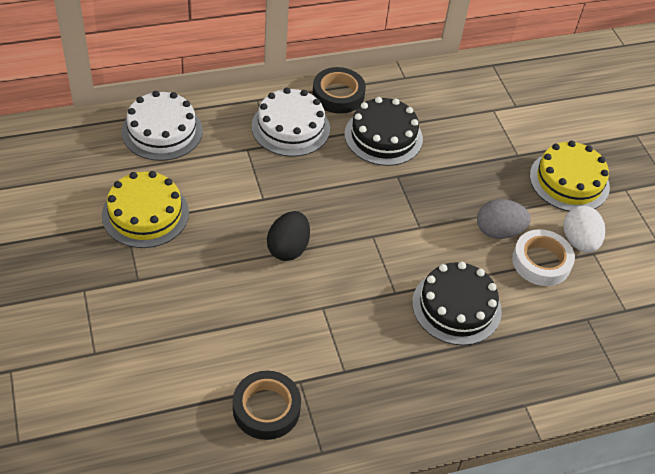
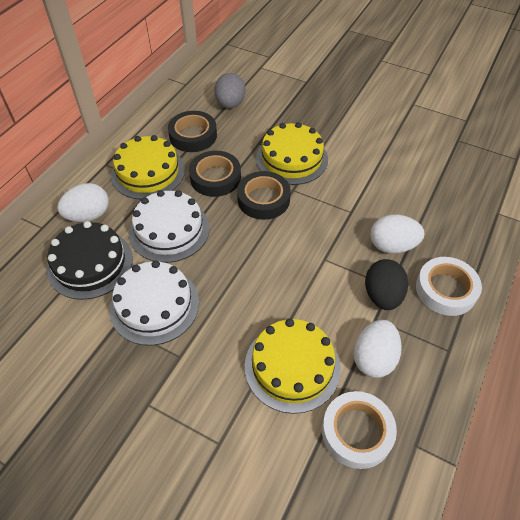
black cake: [345,97,423,166] [412,262,502,345] = 2 -> [47,221,133,300] = 1
black tape: [233,371,301,440] [313,67,366,114] = 2 -> [168,111,217,152] [189,151,241,197] [237,171,291,220] = 3
white egg: [563,206,605,253] = 1 -> [57,183,109,222] [354,320,402,378] [371,214,424,254] = 3
white tape: [512,229,575,286] = 1 -> [322,391,397,469] [416,257,482,316] = 2
yellow cake: [102,171,189,248] [530,141,610,211] = 2 -> [111,135,185,200] [245,319,341,414] [256,122,328,185] = 3

